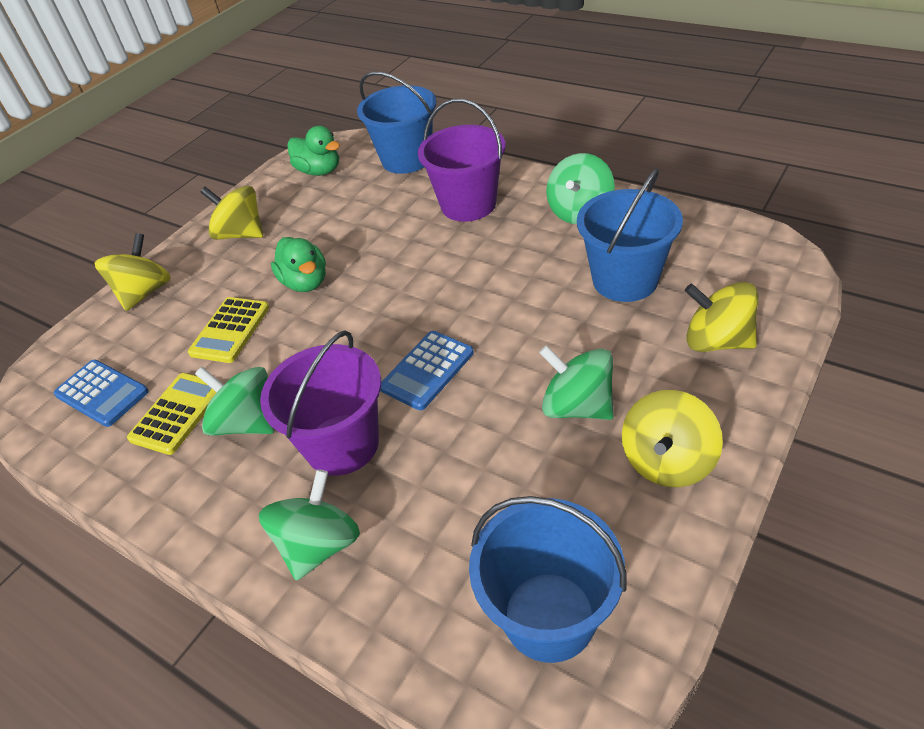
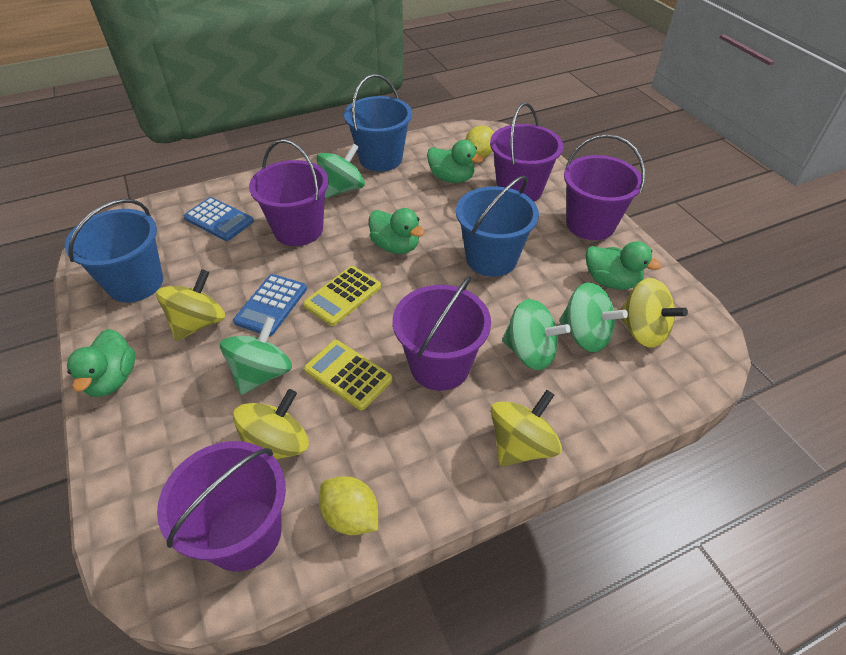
green duck: [271,237,326,292] [287,126,340,176] = 2 -> [67,329,135,397] [369,208,425,254] [427,140,484,183] [586,241,662,290] = 4
purple bucket: [260,330,381,476] [418,99,505,222] = 2 -> [157,441,286,571] [249,139,329,246] [393,276,491,391] [490,103,563,202] [564,134,645,240] = 5
yellow lemon: none = 0 -> [319,476,378,535] [465,125,494,158] = 2

